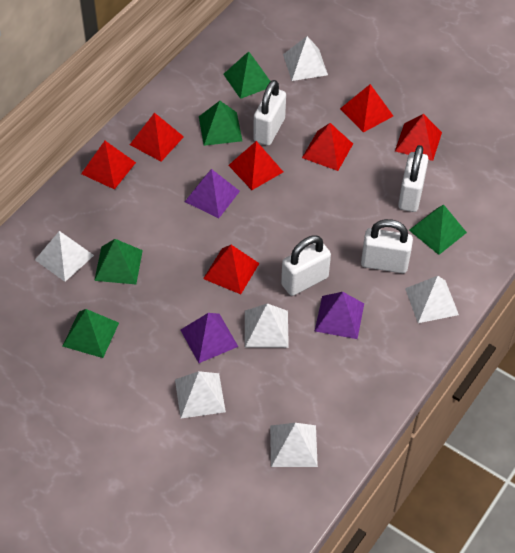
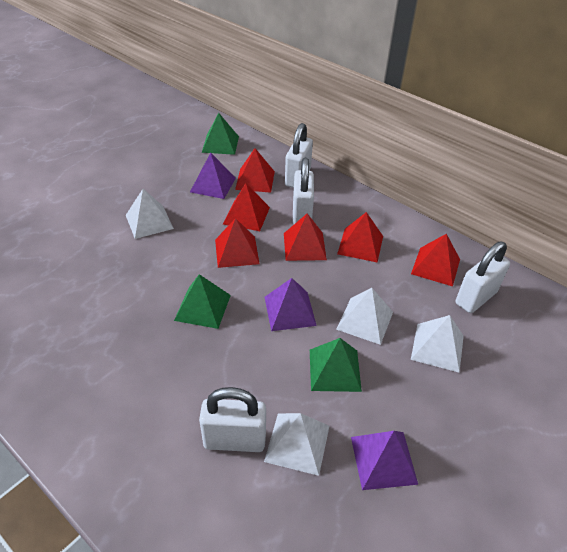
green pyramid: [62,309,119,358] [94,239,143,284] [199,101,242,146] [223,51,270,99] [409,204,467,255] = 5 -> [174,274,231,329] [202,113,239,155] [310,338,362,392] = 3
red pyramid: [81,141,136,190] [130,113,184,161] [203,245,259,294] [228,141,283,190] [302,123,353,171] [340,84,393,133] [395,114,442,161] = 7 -> [215,218,259,268] [223,183,270,231] [235,148,275,193] [284,213,327,261] [337,212,383,262] [411,234,460,287] = 6
white pyramid: [35,231,94,282] [175,371,226,418] [245,303,289,348] [270,423,318,467] [283,36,328,81] [405,276,459,323] = 6 -> [126,189,174,239] [264,413,329,476] [336,288,393,345] [411,315,464,373] = 4

